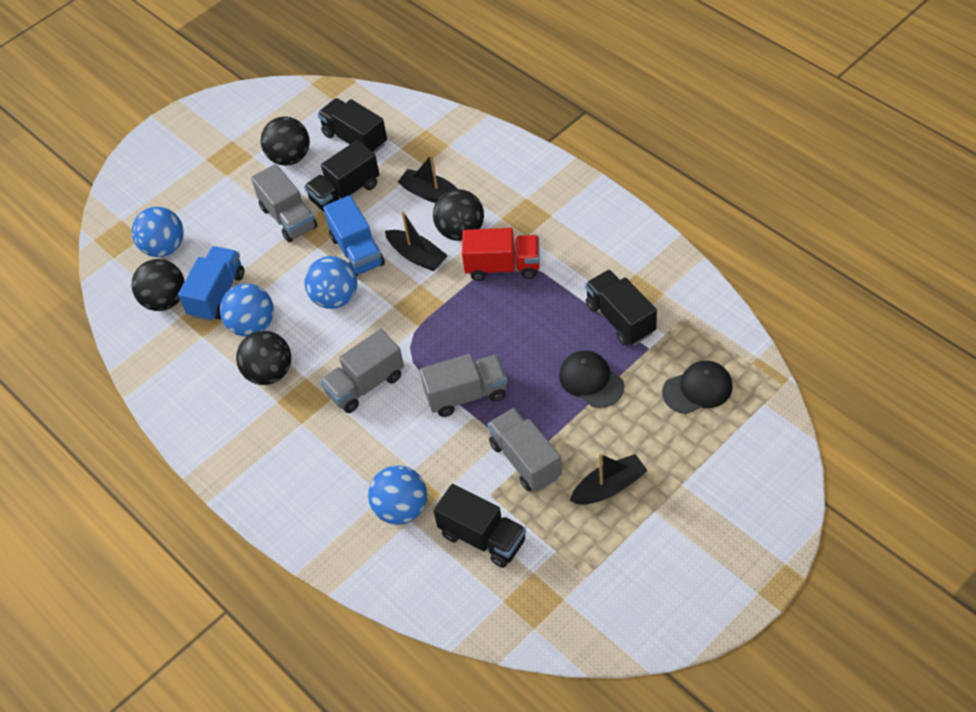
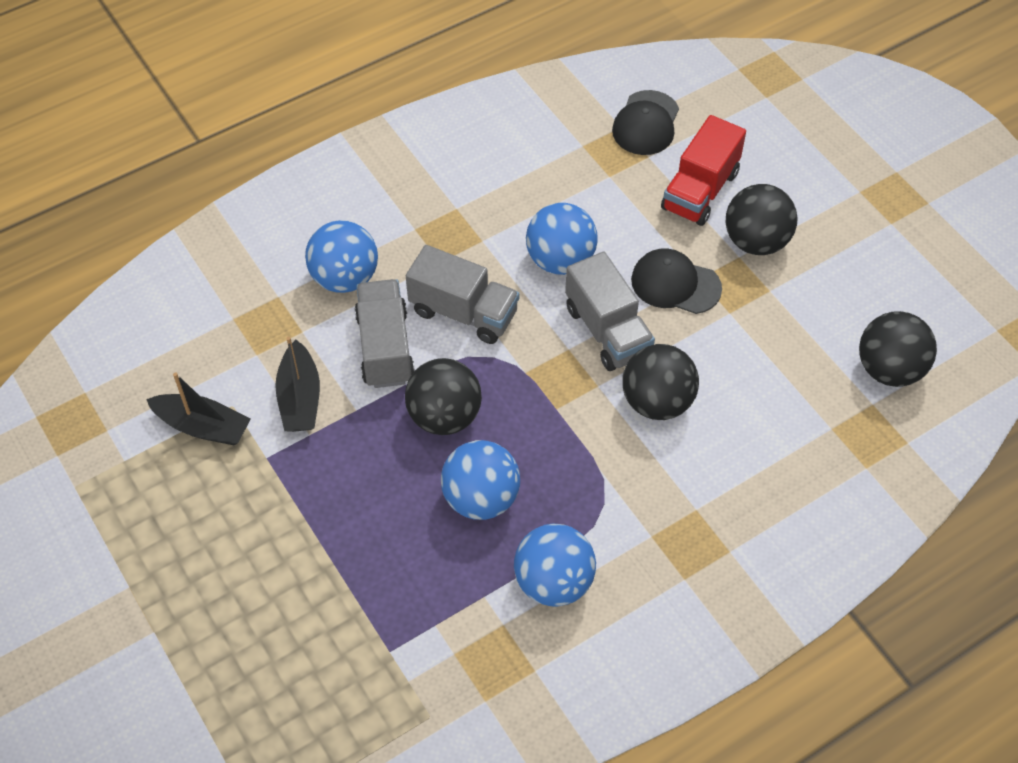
black boat: [385,211,448,271] [398,154,458,203] [570,454,648,505] = 3 -> [146,372,251,445] [275,337,320,432] = 2
black truck: [304,140,379,211] [317,98,387,154] [433,484,526,568] [585,270,657,346] = 4 -> none = 0
blue truck: [178,246,244,321] [323,195,385,276] = 2 -> none = 0
grey truck: [251,164,318,242] [320,329,404,413] [420,354,508,417] [487,408,562,492] = 4 -> [355,279,415,388] [406,245,519,344] [565,252,655,371] = 3

